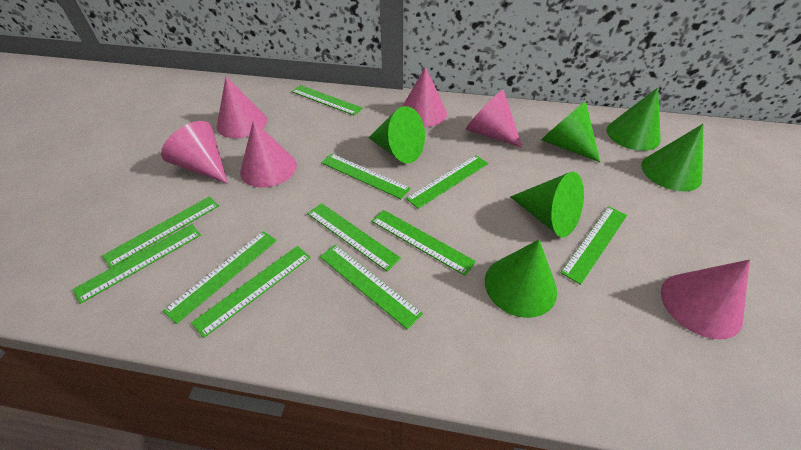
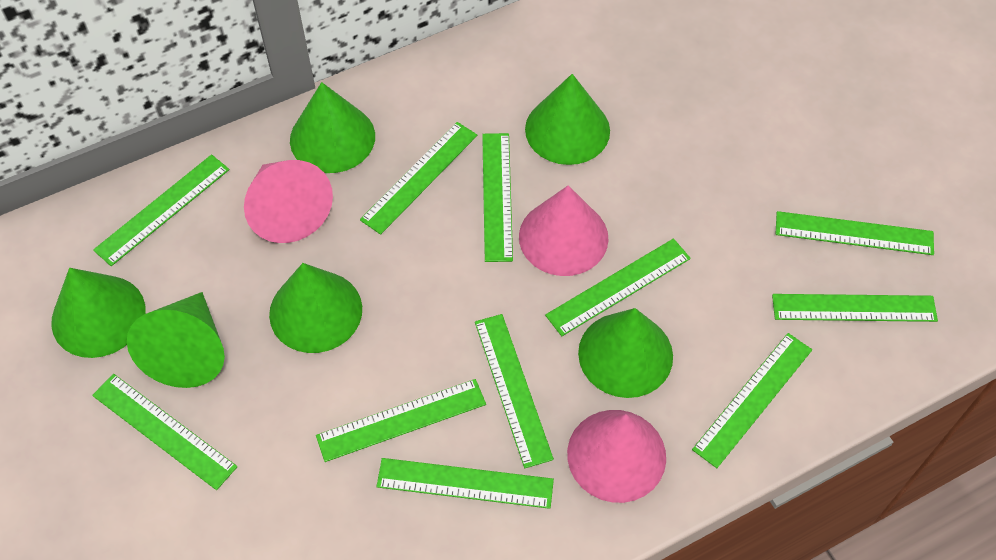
pink cone: [161,121,228,184] [217,77,267,138] [240,120,297,187] [402,67,447,127] [466,90,522,148] [661,260,750,339] = 6 -> [244,160,333,243] [519,185,609,276] [567,410,666,503] = 3

